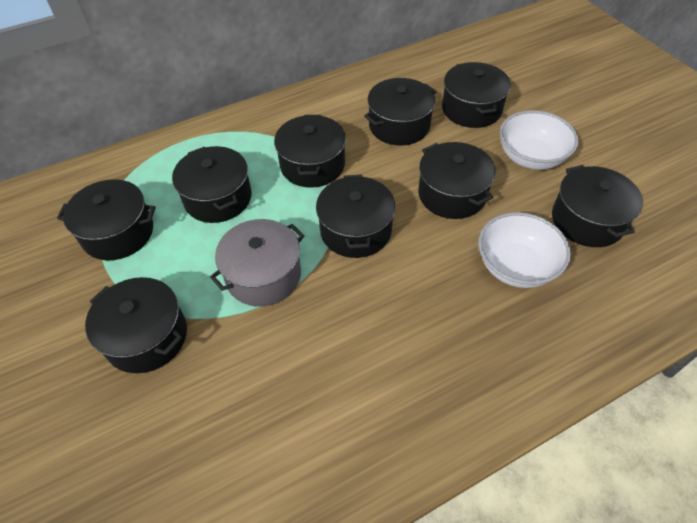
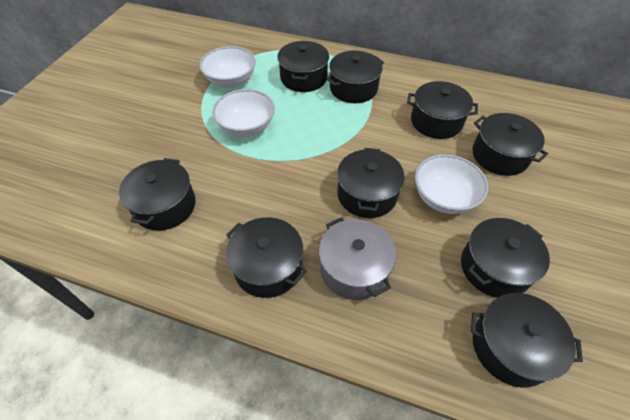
white bowl: [479,212,571,288] [500,110,578,170] = 2 -> [199,46,256,88] [212,89,275,137] [415,154,488,214] = 3

